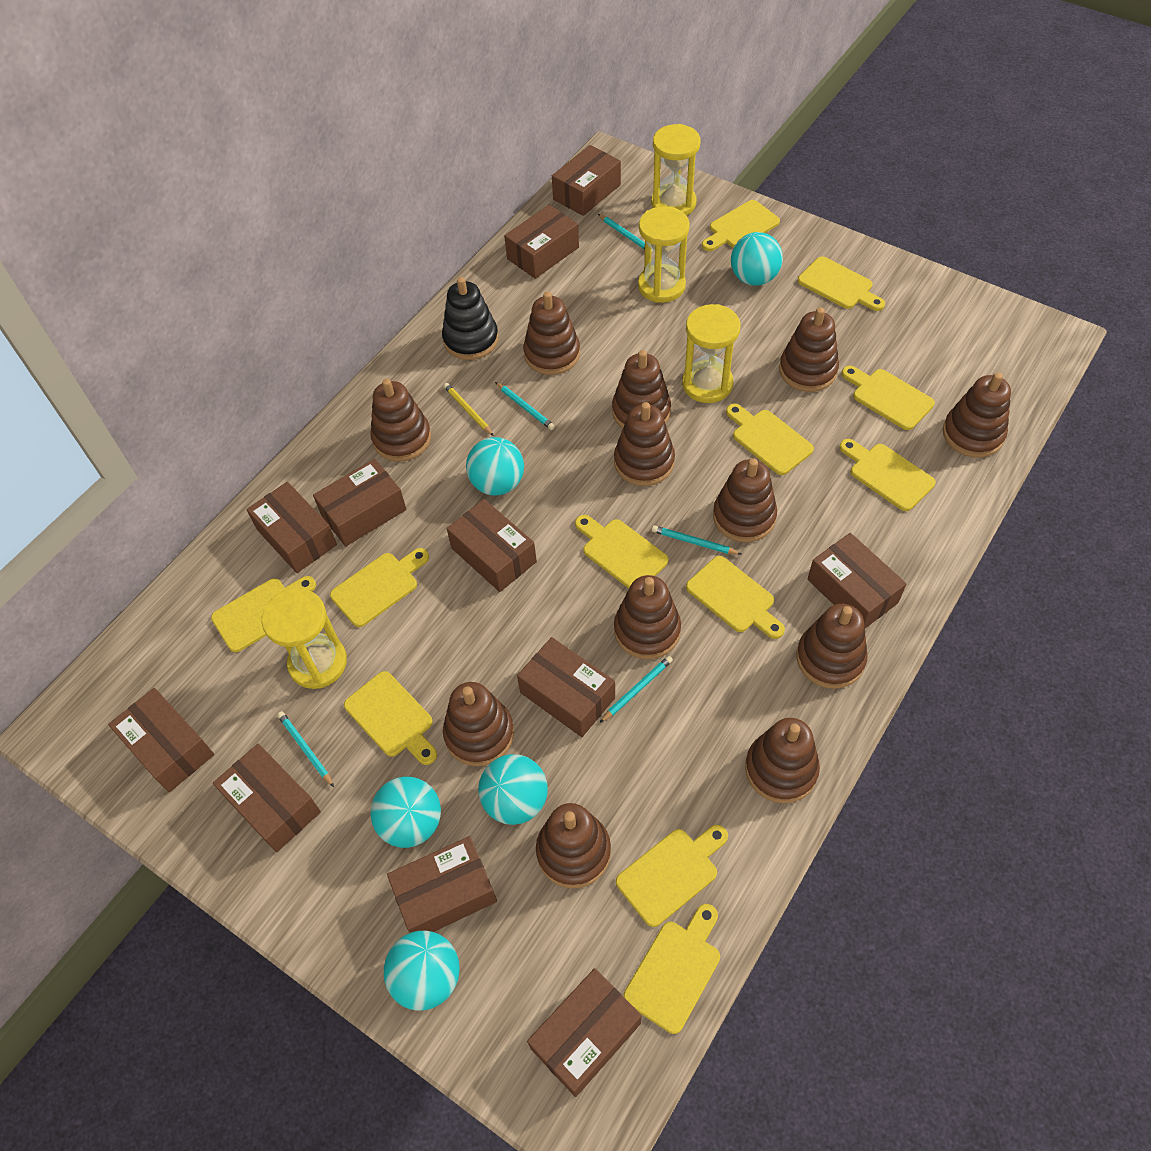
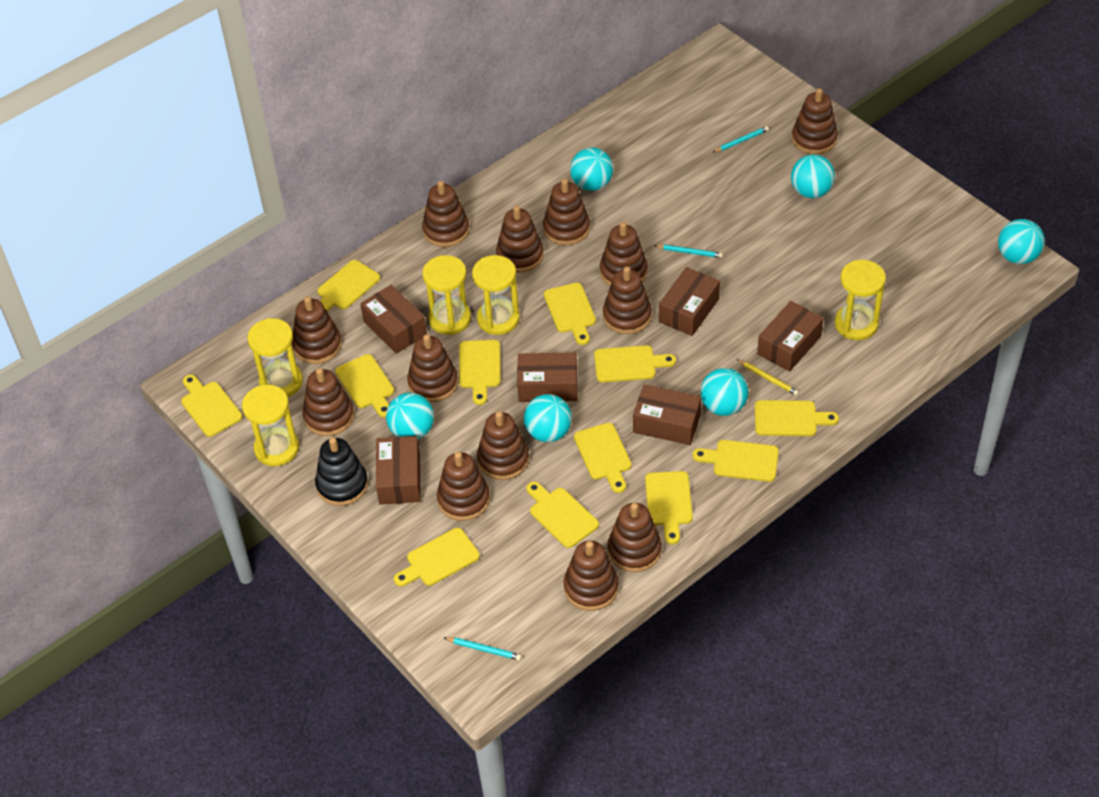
brown box: [108,688,214,792] [213,744,321,852] [246,482,337,573] [313,459,406,546] [387,836,497,933] [447,499,537,592] [504,205,579,279] [517,637,615,737] [527,968,642,1097] [552,145,621,216] [808,533,907,628] = 11 -> [360,285,427,354] [376,436,421,505] [517,352,578,402] [633,384,702,445] [659,267,720,336] [757,301,824,372] = 6
brown stacking toy: [370,379,431,462] [443,682,514,766] [523,291,580,375] [536,803,611,888] [612,350,671,428] [614,402,675,486] [614,575,681,659] [713,458,777,542] [745,718,820,803] [779,307,839,392] [797,604,868,689] [943,372,1011,458] = 12 -> [292,297,342,364] [303,368,354,436] [407,334,458,402] [422,181,469,247] [437,452,490,521] [477,411,529,480] [496,206,544,273] [543,179,590,245] [564,541,618,611] [600,222,647,286] [603,266,652,334] [608,503,662,572] [792,88,838,154] = 13
turquoise ball: [370,777,441,848] [384,931,460,1011] [466,437,524,496] [478,754,548,825] [731,232,783,286] = 5 -> [386,393,434,439] [524,394,572,442] [570,147,613,191] [700,368,749,416] [791,154,835,198] [998,219,1045,264] = 6
turquoise pencil: [277,711,334,787] [495,382,555,430] [598,214,653,253] [600,656,673,723] [652,525,741,555] = 5 -> [443,637,522,660] [654,244,723,258] [713,126,769,152] = 3
yellow hourglass: [262,588,347,689] [638,206,690,303] [651,124,700,216] [682,304,741,403] = 4 -> [242,385,299,466] [247,318,303,397] [422,255,471,335] [472,255,520,335] [835,260,886,340] = 5

